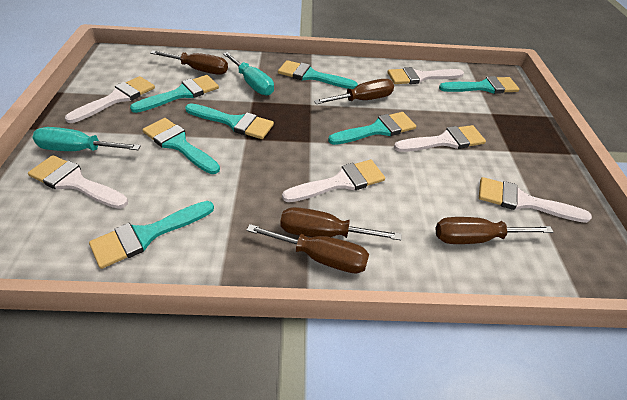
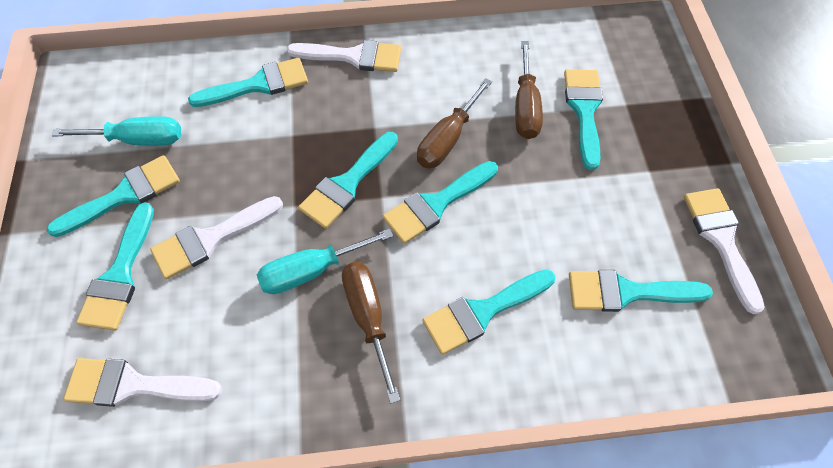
brown screwdriver: [150,50,228,75] [246,224,369,273] [280,207,402,240] [314,79,394,104] [435,217,553,244] = 5 -> [342,262,400,403] [417,78,492,168] [515,41,543,139] = 3
turquoise brush: [89,201,214,269] [130,75,219,113] [142,118,220,174] [185,103,274,139] [278,60,358,89] [328,112,416,145] [439,76,520,94] = 7 -> [47,155,180,237] [76,203,154,330] [188,58,308,107] [298,132,398,229] [383,161,498,244] [422,269,555,355] [564,69,603,170] [569,270,713,312] = 8
white brush: [28,155,128,209] [65,76,155,123] [282,160,385,202] [388,67,464,84] [394,125,486,152] [479,177,592,223] = 6 -> [64,358,222,407] [150,196,283,279] [287,40,401,72] [684,188,765,314] = 4

